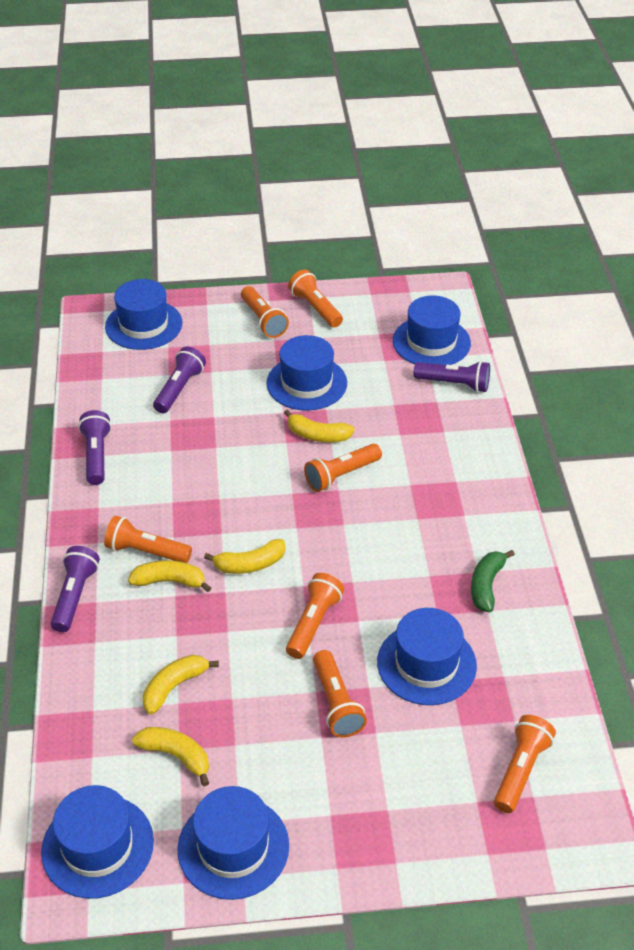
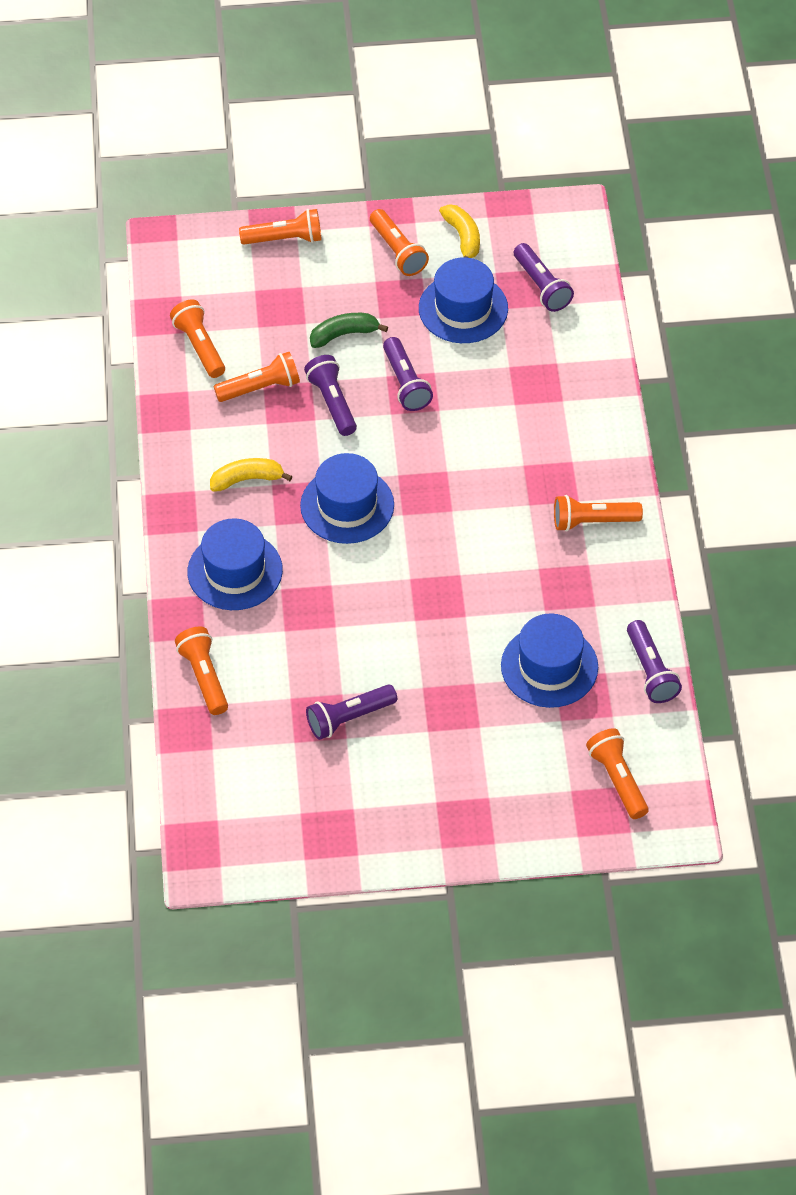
blue hat: [41,785,154,899] [105,279,182,350] [177,786,289,900] [266,335,347,411] [377,608,477,705] [393,295,471,365] = 6 -> [187,518,283,610] [300,453,394,544] [419,257,508,343] [501,613,598,708] = 4
purple flashlight: [51,546,100,632] [78,410,112,485] [153,347,206,413] [414,361,490,393] = 4 -> [304,355,357,436] [306,684,397,740] [383,337,433,411] [514,243,574,312] [627,620,682,703] = 5
yellow banana: [128,560,211,592] [132,727,209,786] [142,655,219,714] [204,539,286,574] [284,409,355,442] = 5 -> [210,458,293,492] [439,204,480,258] = 2

